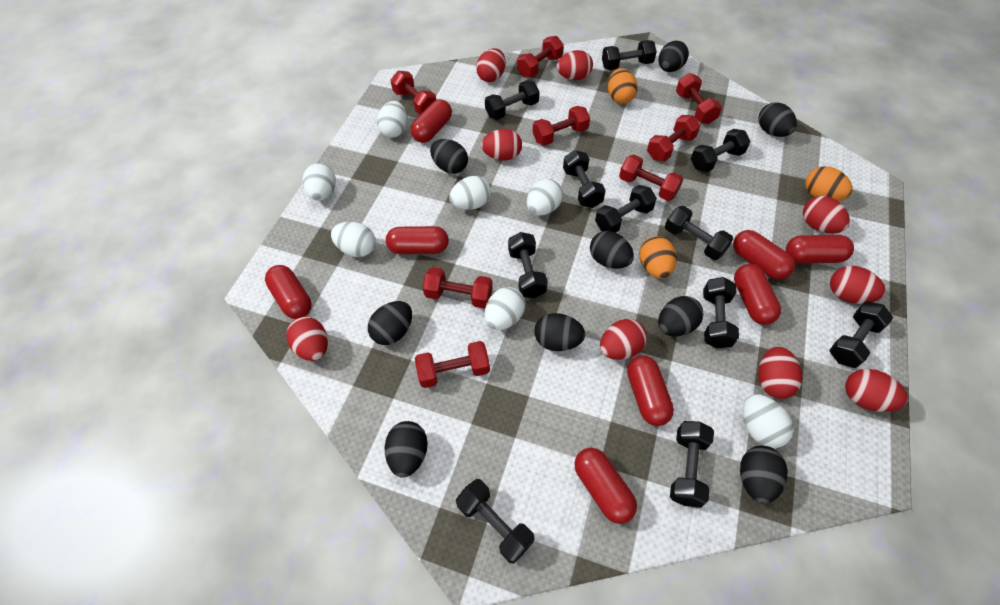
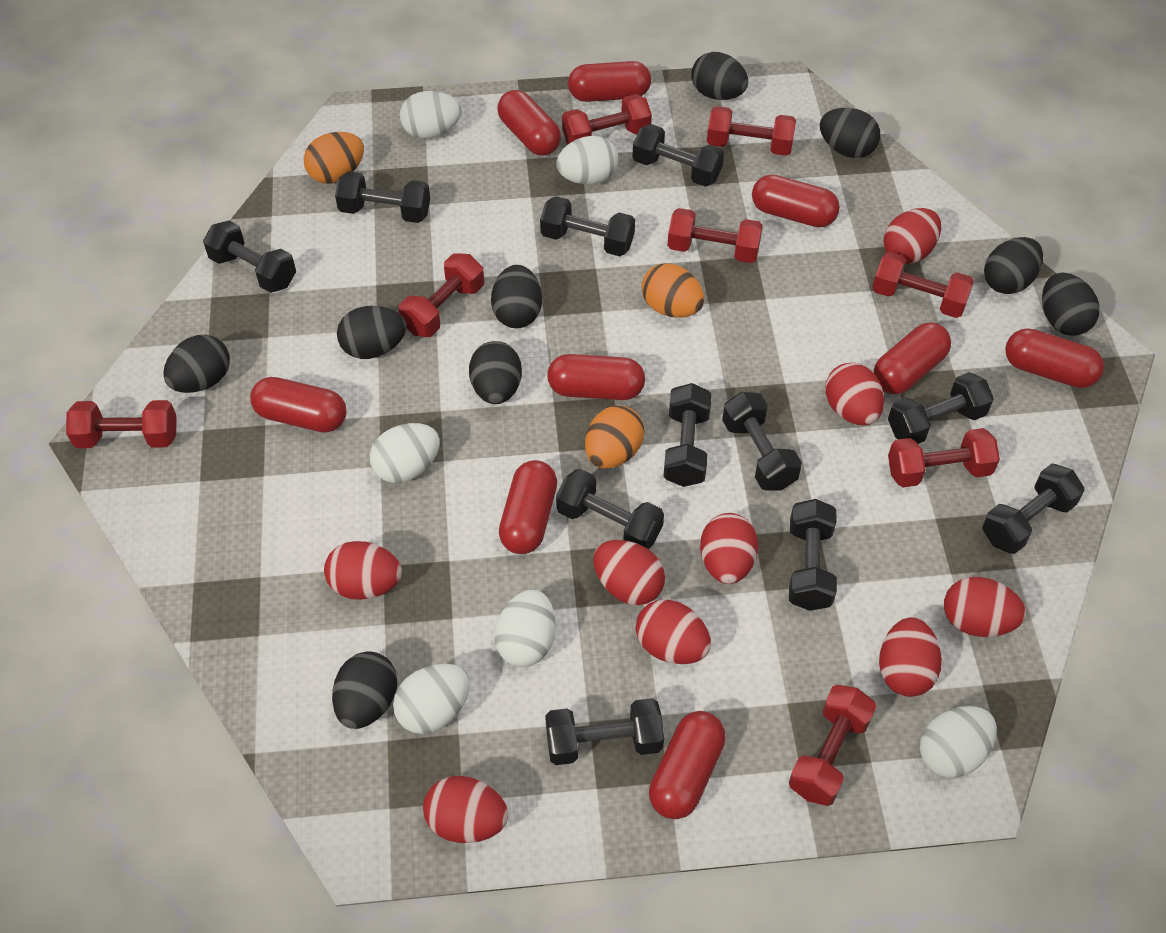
red capsule: [265,265,312,319] [386,226,449,254] [411,99,452,143] [574,448,637,524] [627,355,674,426] [733,230,795,280] [734,264,781,325] [786,235,854,263] = 8 -> [250,377,347,432] [497,90,561,156] [499,460,557,554] [547,354,645,400] [568,61,651,102] [649,711,726,819] [752,174,840,227] [873,322,951,394] [1005,328,1104,388] = 9
white egg: [302,163,336,201] [331,222,375,257] [377,101,407,138] [449,176,491,210] [485,287,525,330] [527,179,563,216] [743,394,793,448] = 7 -> [370,423,440,483] [393,664,470,734] [400,91,461,139] [494,589,556,667] [556,136,618,185] [920,706,997,778] = 6

